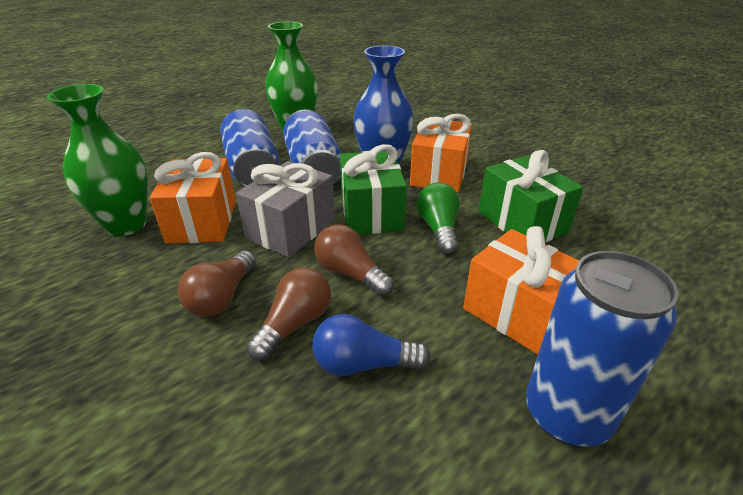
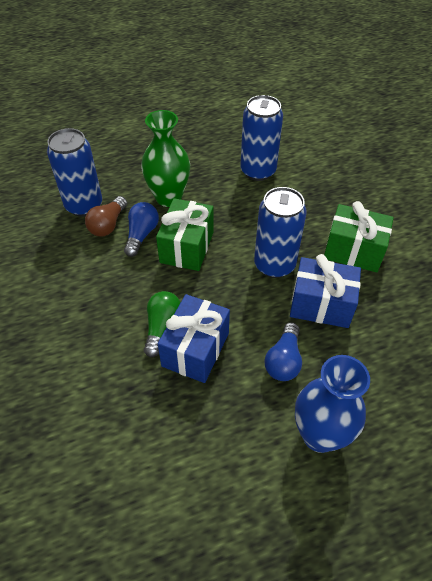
blue gift: none = 0 -> [158,294,230,383] [290,254,361,328] = 2
blue light bulb: [312,314,430,376] = 1 -> [124,202,159,257] [264,322,302,381] = 2
brown light bulb: [178,251,257,317] [246,267,331,361] [314,224,394,296] = 3 -> [85,196,127,237] = 1
green vase: [47,84,148,236] [265,22,318,132] = 2 -> [141,110,190,207] = 1
grey gift: [236,161,335,257] = 1 -> none = 0
orange gift: [150,152,236,244] [410,114,472,193] [463,226,579,355] = 3 -> none = 0

